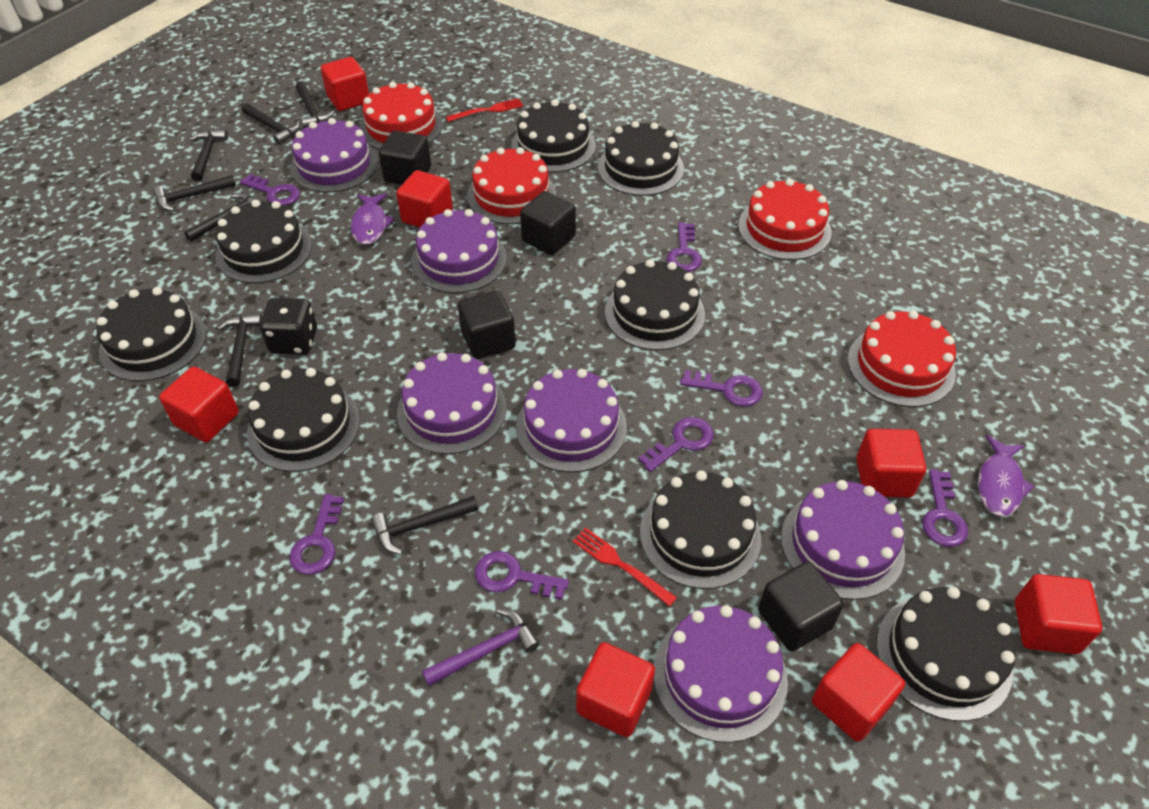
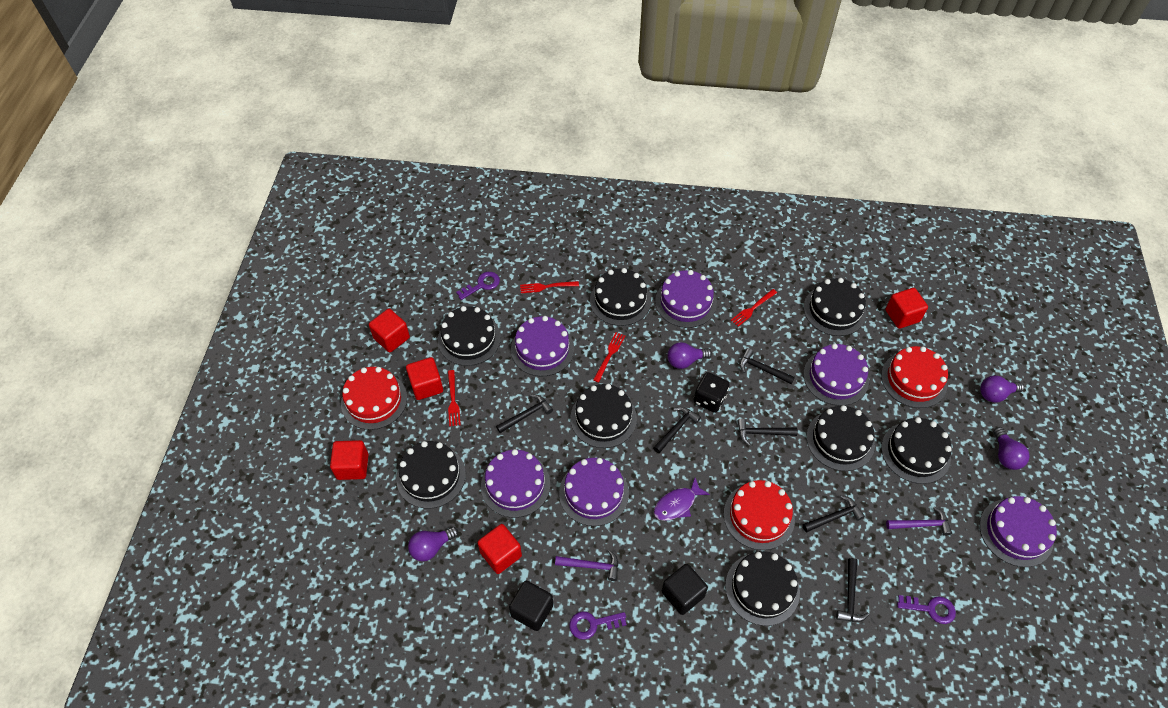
black cube: [379,131,431,185] [458,290,516,359] [520,191,576,255] [758,562,844,652] = 4 -> [509,581,553,631] [662,564,708,615] = 2
black hammer: [153,175,236,211] [184,193,261,242] [190,129,228,181] [218,313,262,387] [242,103,300,145] [296,82,334,128] [371,496,479,555] = 7 -> [496,394,553,433] [653,407,701,453] [738,419,798,445] [740,348,795,384] [802,495,865,532] [836,558,869,622] = 6
purple fish: [351,193,395,245] [978,435,1035,517] = 2 -> [654,478,710,521] = 1
purple hammer: [422,609,539,686] = 1 -> [555,550,618,581] [886,507,952,536] = 2
purple key: [240,174,300,206] [289,494,344,575] [475,551,569,600] [638,417,714,472] [667,222,702,272] [680,370,763,407] [922,469,968,547] = 7 -> [456,272,500,300] [569,611,627,640] [897,595,956,624] = 3
purple light bulb: none = 0 -> [408,527,458,561] [667,342,712,369] [980,375,1024,403] [993,427,1030,470] = 4
red cake: [360,82,443,150] [467,147,556,224] [738,179,831,260] [848,311,956,407] = 4 -> [341,367,407,430] [724,480,795,550] [881,346,948,408] = 3
red cube: [159,366,239,442] [321,57,369,111] [396,170,453,228] [576,642,655,737] [812,643,905,742] [856,429,926,498] [1015,574,1102,654] = 7 -> [330,440,368,480] [369,309,410,352] [406,357,443,400] [478,524,522,574] [885,288,928,329] = 5
red fork: [446,98,523,122] [573,528,677,607] = 2 -> [448,370,461,426] [520,281,579,293] [593,332,625,382] [731,289,777,327] = 4

